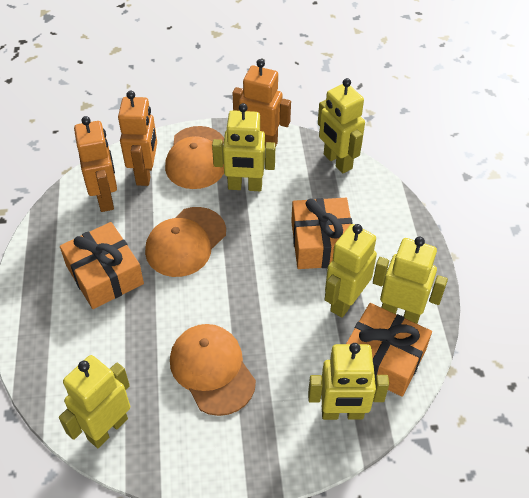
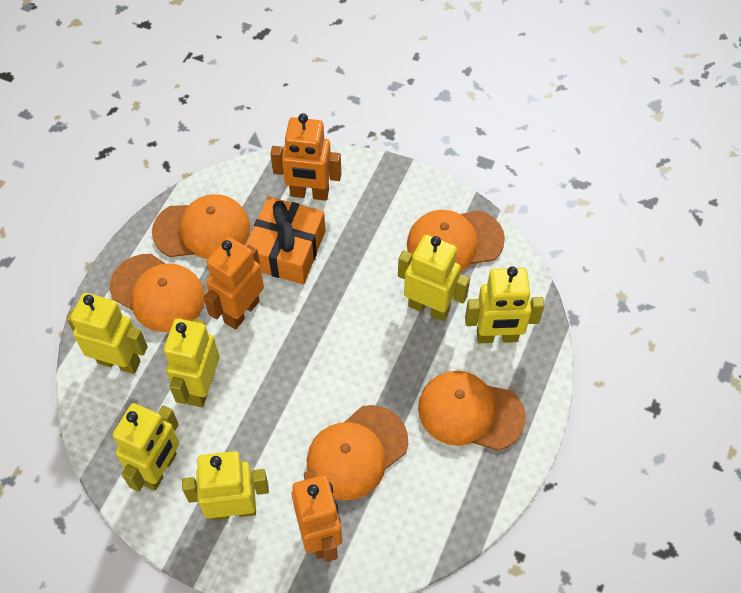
orange cap: [145,207,226,277] [165,126,224,189] [170,324,256,416] = 3 -> [110,254,205,332] [152,194,251,259] [307,405,408,501] [407,210,505,272] [418,371,526,451] = 5
orange gift: [60,222,144,309] [291,198,353,269] [346,303,432,397] = 3 -> [246,196,325,284] = 1

